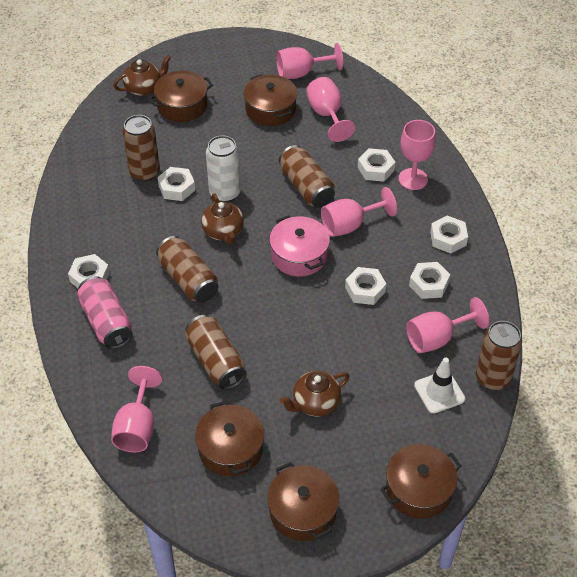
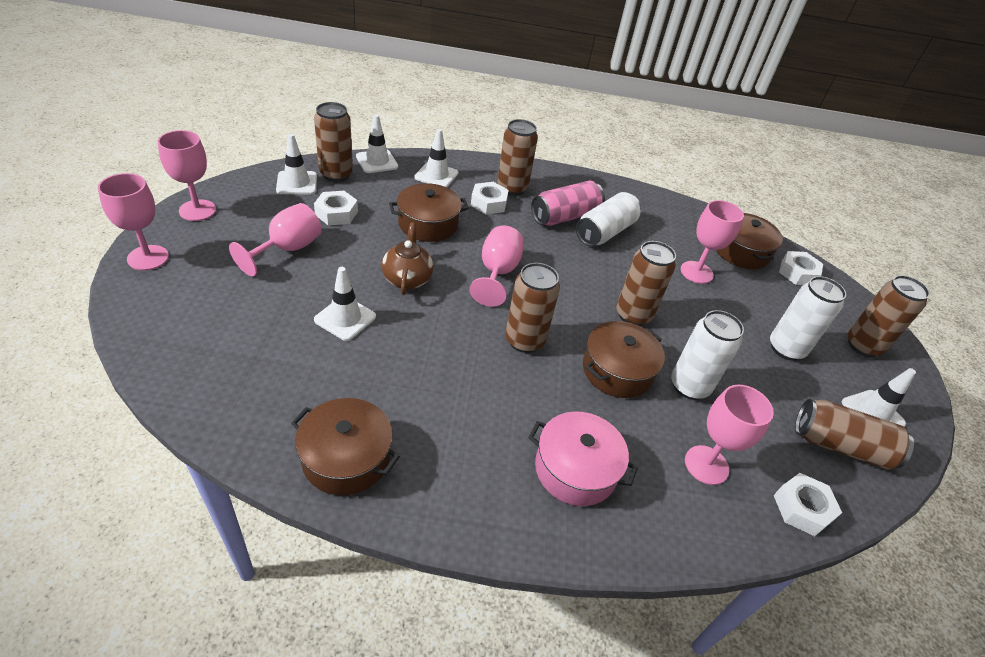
brown can: [122,115,160,182] [156,236,218,303] [185,315,247,390] [279,145,335,208] [476,321,522,390] = 5 -> [314,102,353,182] [497,119,538,196] [505,263,560,353] [616,241,676,326] [795,399,914,470] [848,275,930,357] = 6
brown pot: [149,71,213,122] [195,401,264,476] [244,74,297,126] [267,462,339,541] [380,444,462,519] = 5 -> [291,398,400,495] [389,183,469,242] [583,321,665,398] [716,213,783,269] = 4
brown teapot: [113,55,171,96] [201,193,244,245] [280,371,350,417] = 3 -> [382,223,433,295] = 1
white can: [206,136,241,202] = 1 -> [576,192,641,246] [671,310,744,400] [770,276,846,361] = 3
white nut: [68,254,110,288] [158,167,195,201] [345,267,386,305] [358,148,395,182] [409,262,450,299] [430,216,468,253] = 6 -> [314,191,358,225] [471,182,509,215] [774,473,842,536] [779,251,823,285] = 4
white traffic cone: [414,358,465,414] = 1 -> [276,134,317,195] [314,267,376,341] [356,114,398,173] [414,129,459,187] [842,368,916,426] = 5

